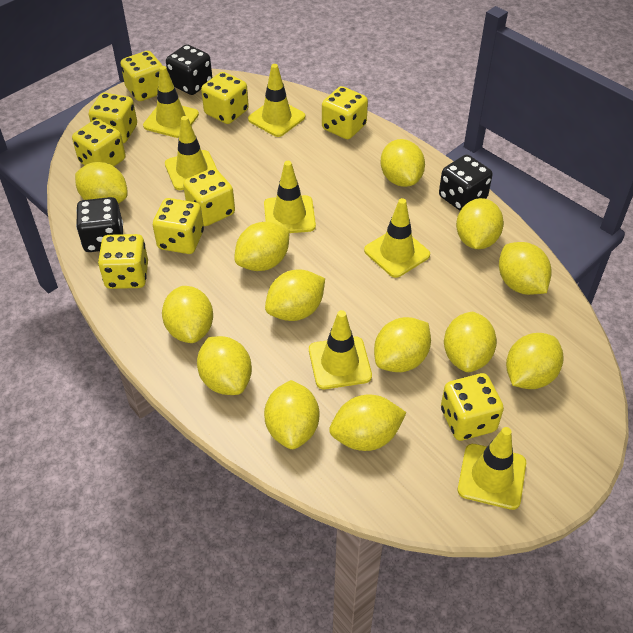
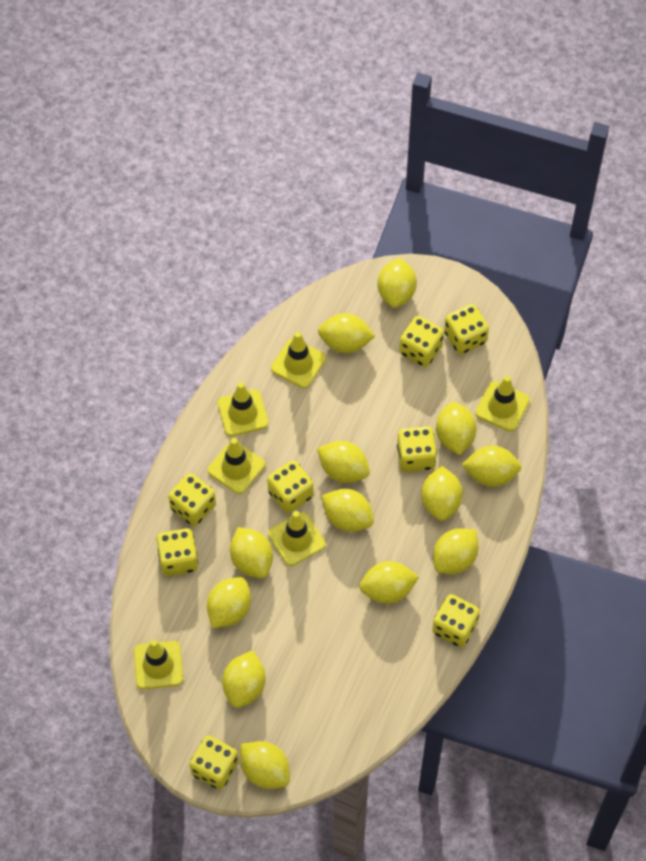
black dice: [76,197,123,252] [166,44,212,95] [439,155,493,211] = 3 -> none = 0
yellow dice: [72,119,126,166] [89,93,137,143] [98,234,148,289] [120,51,162,101] [153,198,204,254] [183,168,235,226] [201,72,249,124] [322,86,368,139] [441,373,504,441] = 9 -> [157,528,198,576] [168,473,216,526] [189,736,239,790] [267,460,313,513] [397,426,437,472] [399,316,444,367] [432,594,480,647] [444,304,489,354] = 8
yellow traffic cone: [143,66,199,138] [165,116,217,190] [248,64,305,137] [264,161,316,233] [309,310,372,389] [364,198,430,278] [458,427,526,510] = 7 -> [134,640,183,689] [208,438,265,494] [218,382,269,437] [268,511,326,566] [271,332,326,388] [475,376,530,432] = 6

